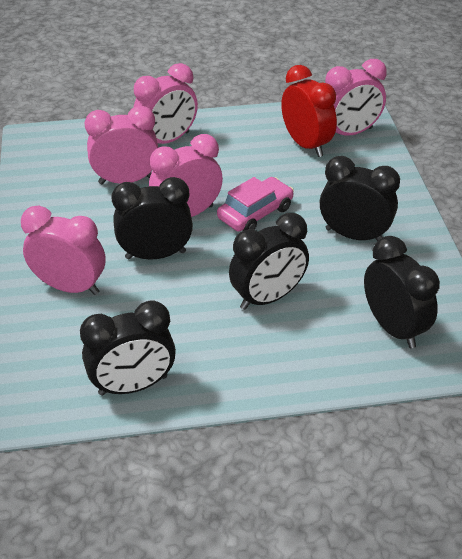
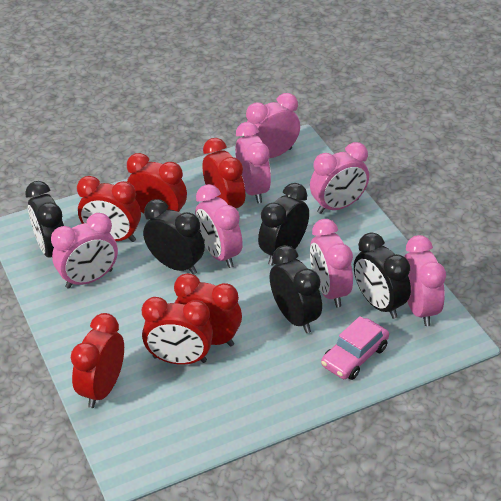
pink clock: [21,205,105,295] [84,106,158,184] [133,63,198,144] [149,134,223,217] [325,59,387,136] = 5 -> [51,213,118,289] [195,184,243,268] [235,122,271,203] [244,93,300,158] [310,142,369,214] [310,219,353,307] [404,235,446,326] = 7
red clock: [281,65,337,157] = 1 -> [71,313,124,408] [77,176,141,242] [127,153,187,214] [142,297,213,365] [174,273,242,347] [202,138,245,208] = 6

